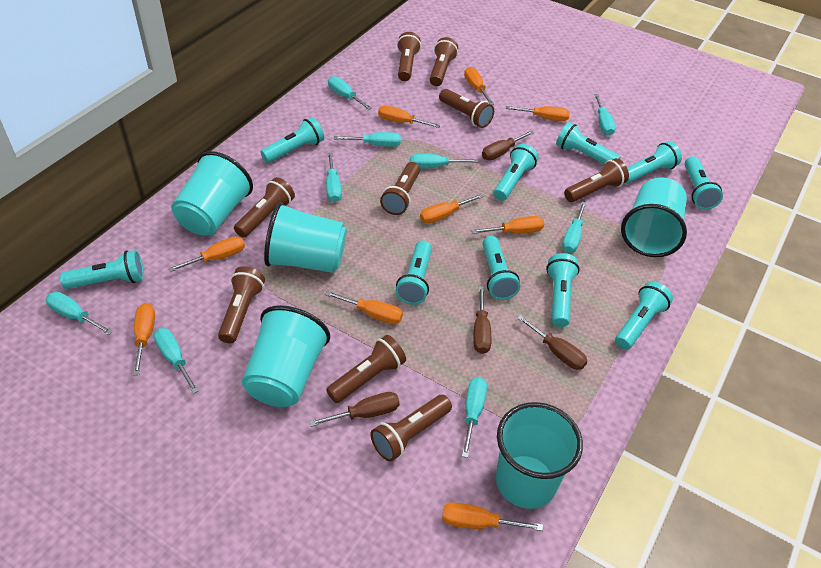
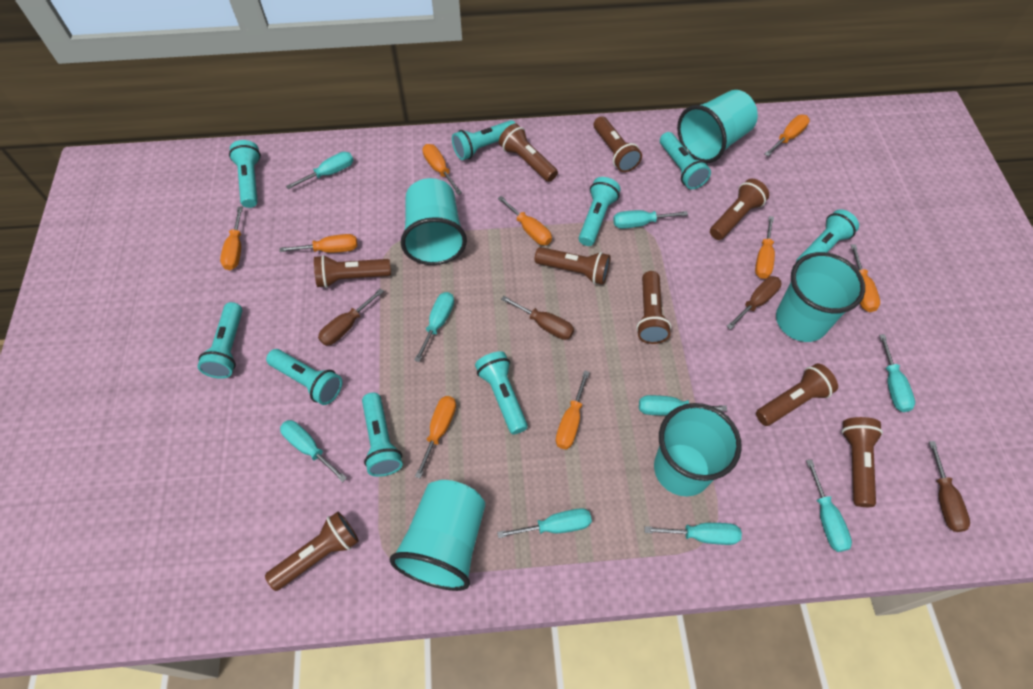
turquoise flashlight: [60,250,144,289] [260,117,324,163] [396,241,432,305] [482,236,520,300] [494,144,538,201] [546,253,580,327] [556,122,620,164] [615,281,673,350] [626,141,682,184] [684,156,723,210] = 10 -> [198,302,242,379] [229,140,261,208] [266,349,342,405] [362,393,403,477] [452,120,516,160] [475,351,528,435] [579,177,621,246] [660,132,711,189] [796,209,859,262] = 9

